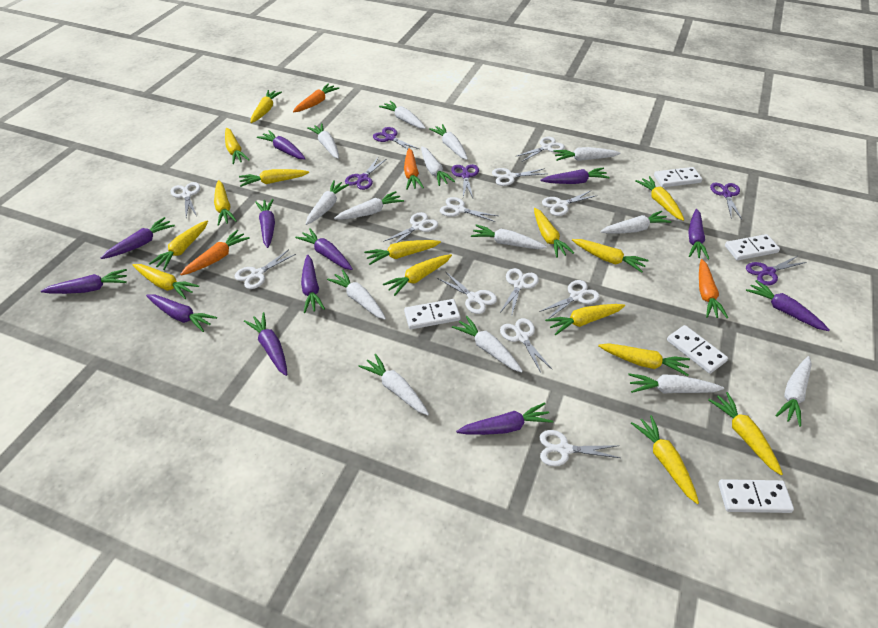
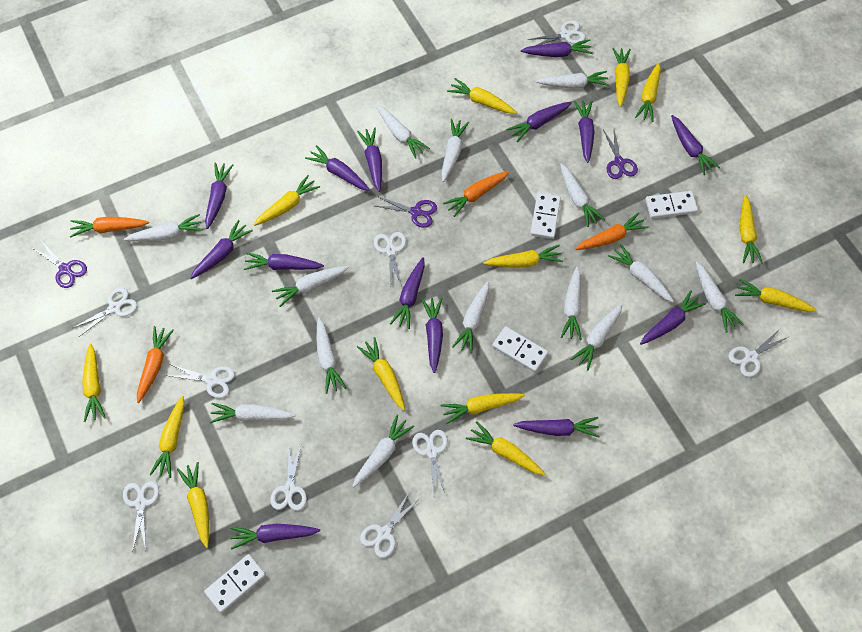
purple carrot: [41,269,127,294] [101,217,175,259] [146,295,217,332] [244,312,287,376] [255,199,275,248] [257,130,306,159] [295,228,353,270] [301,254,325,313] [456,402,553,435] [540,167,610,184] [688,209,709,260] [746,280,829,331] = 12 -> [190,220,253,279] [205,162,233,229] [230,524,320,550] [244,252,324,270] [305,145,370,191] [357,128,382,192] [390,257,425,329] [422,297,443,373] [506,102,572,142] [513,417,600,437] [520,39,593,57] [574,100,594,163] [640,290,706,345] [671,115,720,175] = 14
purple scissors: [345,158,386,190] [373,127,419,149] [451,164,479,198] [710,183,742,219] [746,256,807,285] = 5 -> [32,242,87,288] [375,196,437,228] [603,130,638,179] = 3
white domino: [404,299,460,329] [654,167,702,187] [667,325,728,374] [718,479,794,513] [725,234,780,260] = 5 -> [204,554,266,613] [492,326,548,372] [530,193,561,239] [645,191,698,219] = 4
white scissors: [171,182,200,217] [235,250,296,289] [383,212,438,243] [437,272,497,314] [440,197,498,222] [492,168,546,186] [500,318,553,373] [501,268,539,317] [517,137,565,162] [539,280,600,319] [540,430,620,466] [542,190,598,216] = 12 -> [73,288,137,337] [123,481,159,552] [170,364,235,398] [270,445,307,511] [360,491,419,558] [374,232,406,289] [412,430,448,496] [527,20,585,46] [728,329,788,377] = 9
yellow carrot: [133,264,199,299] [149,220,208,270] [214,180,237,226] [225,128,249,164] [239,169,309,187] [250,90,282,123] [364,240,441,265] [383,254,452,296] [534,208,574,258] [545,304,625,335] [572,239,649,273] [598,343,690,376] [631,415,699,504] [635,176,684,221] [708,392,783,475] = 15 -> [82,343,106,422] [149,396,184,478] [177,462,209,548] [254,175,320,226] [357,337,405,410] [441,393,525,424] [447,78,517,114] [466,421,545,476] [483,245,563,268] [612,48,631,107] [635,63,661,122] [735,279,817,312] [740,195,763,263] = 13

